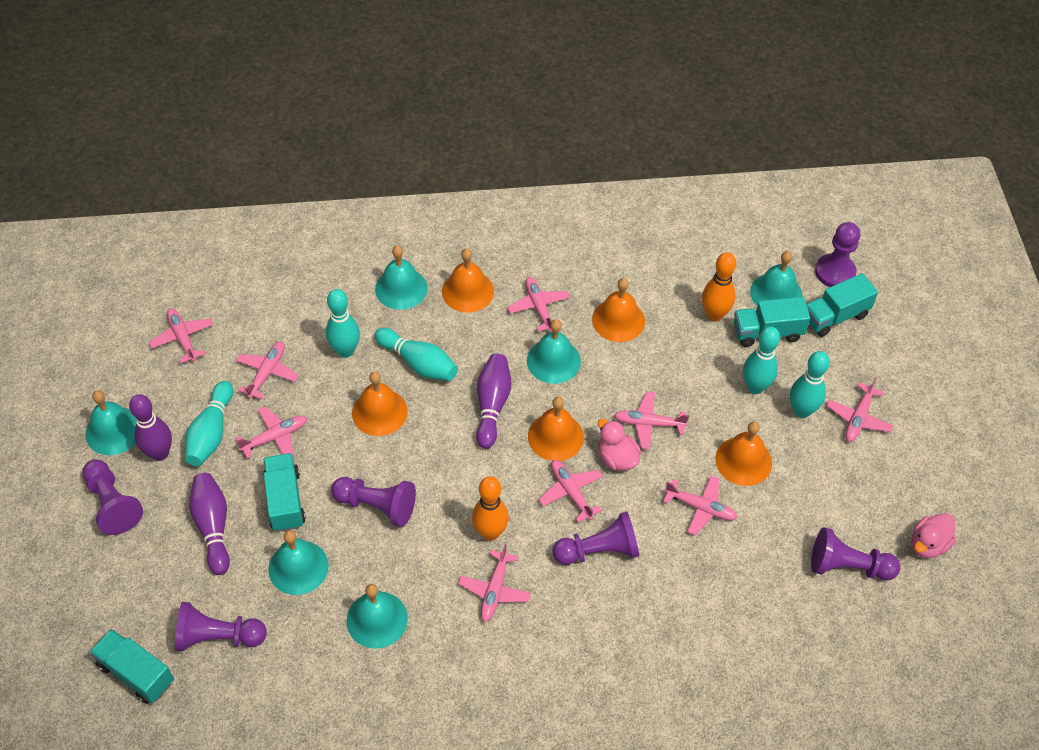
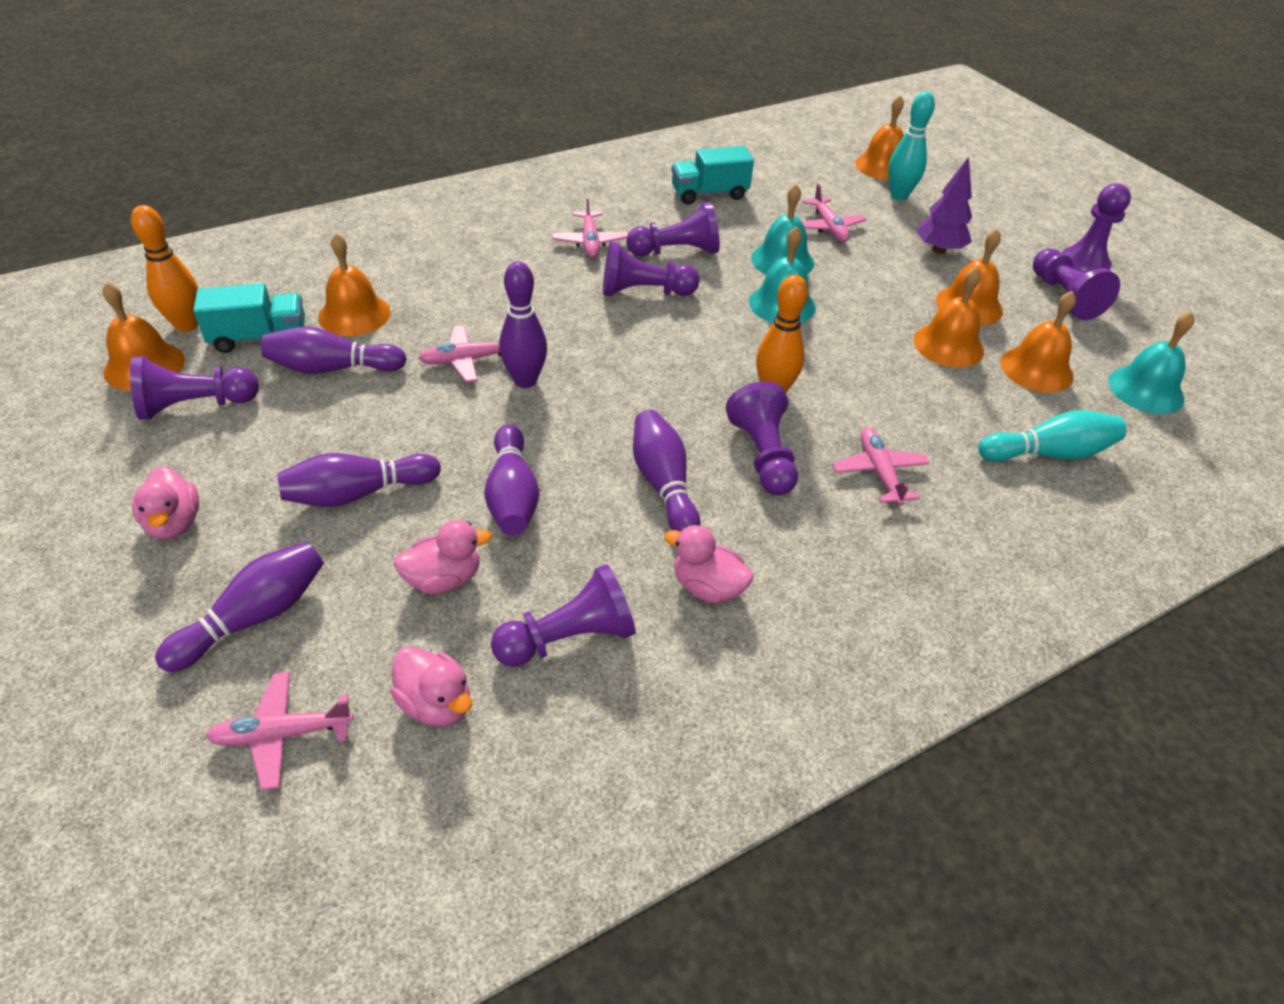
orange bell: [352,371,408,436] [442,248,494,313] [528,397,584,461] [592,278,645,342] [715,421,772,486] = 5 -> [103,282,185,391] [318,233,391,336] [855,95,904,180] [914,267,984,368] [936,229,1003,326] [1000,291,1076,393] = 6
pink duck: [598,419,641,471] [912,513,956,558] = 2 -> [132,466,199,539] [390,646,472,726] [394,520,492,594] [664,525,754,603] = 4
pink plane: [149,308,214,364] [236,342,299,399] [236,406,307,459] [458,544,531,622] [507,277,570,332] [538,460,603,523] [614,391,689,450] [663,475,738,535] [827,378,893,442] = 9 -> [205,672,354,790] [419,325,501,383] [552,196,628,258] [802,184,867,242] [832,427,930,506] = 5
purple bowling pin: [129,394,172,461] [189,473,230,575] [476,354,511,449] = 3 -> [155,542,324,672] [261,326,407,374] [277,453,441,507] [484,424,539,536] [499,262,547,388] [633,410,701,531] = 6
purple pawn: [82,459,143,535] [175,602,267,651] [331,477,416,527] [553,512,639,565] [811,527,900,580] [815,222,860,287] = 6 -> [130,356,259,420] [491,564,636,667] [603,241,700,296] [627,202,720,257] [726,381,798,495] [1033,248,1120,320] [1062,183,1131,272] = 7
purple tree: none = 0 -> [916,157,972,254] = 1
turquoise bell: [85,390,136,455] [268,530,329,595] [346,584,408,649] [375,245,427,310] [527,319,581,384] [750,251,802,306] = 6 -> [749,226,816,323] [751,184,814,274] [1108,312,1194,414] = 3
turquoise bowling pin: [185,381,233,466] [326,289,360,358] [375,328,458,381] [743,326,780,394] [790,351,830,418] = 5 -> [888,91,935,200] [979,410,1127,462] = 2
turquoise truck: [90,629,174,704] [263,453,306,532] [734,297,810,347] [806,273,878,337] = 4 -> [193,283,305,353] [671,146,754,205] = 2

